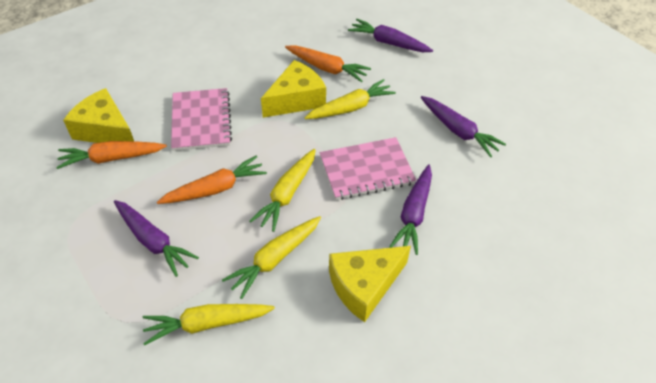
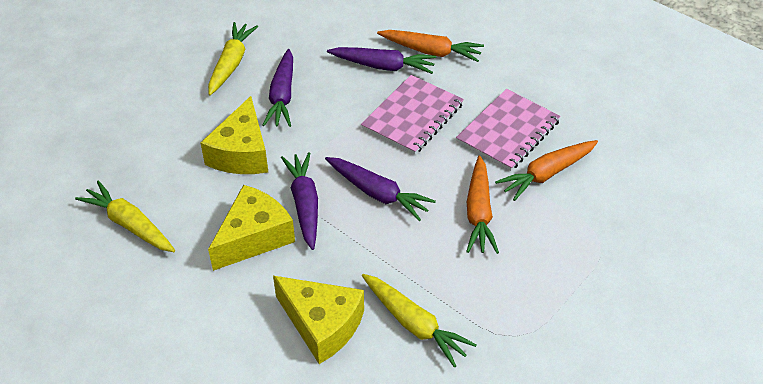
yellow carrot: [143,304,275,346] [222,216,321,299] [250,149,315,232] [304,79,396,119] = 4 -> [75,181,175,252] [208,22,258,95] [362,274,477,368] = 3

